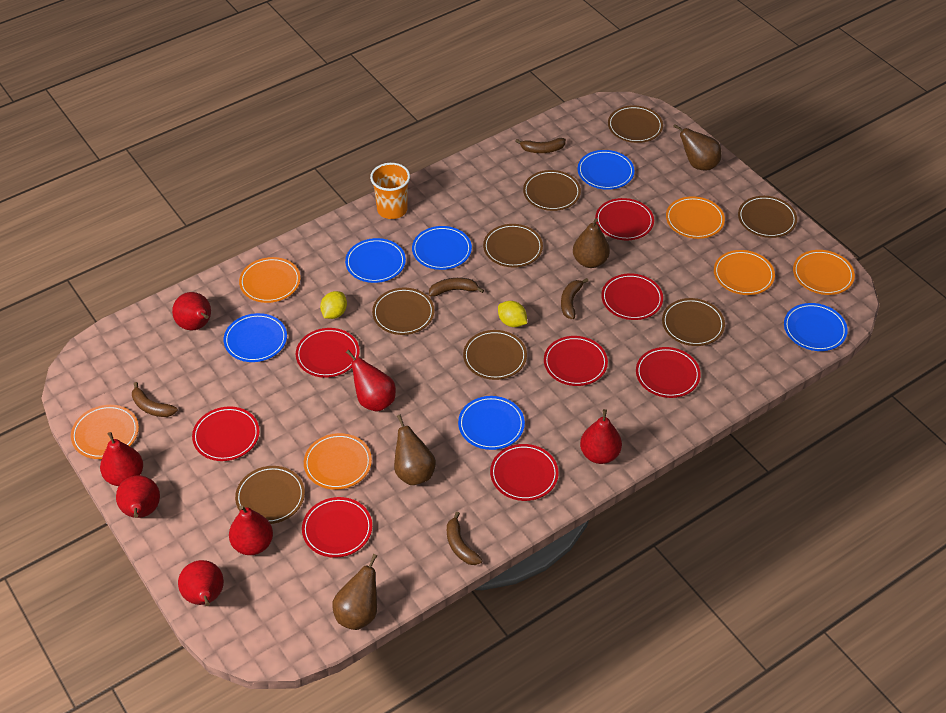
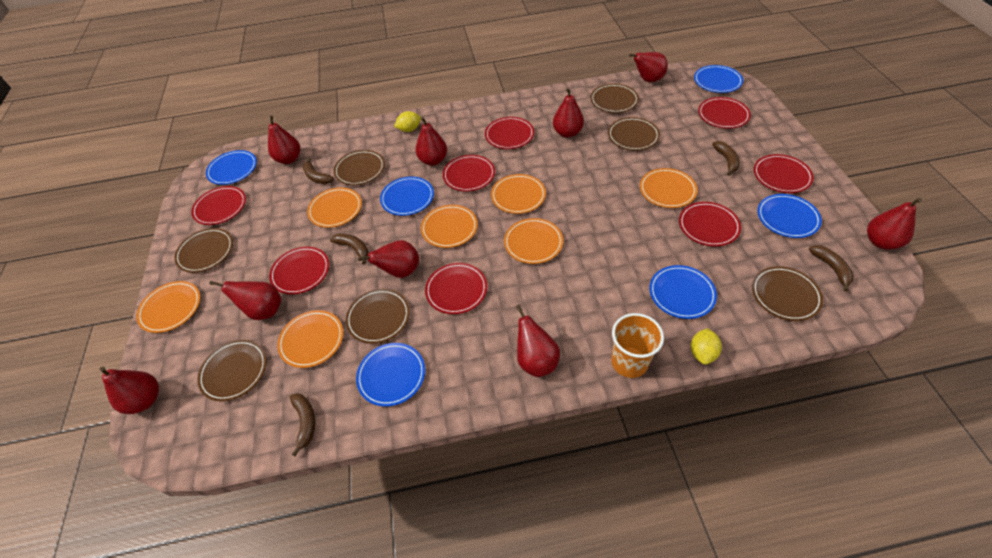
brown pear: [332,554,377,630] [394,415,436,485] [573,218,610,268] [673,124,722,171] = 4 -> none = 0
brown plate: [235,466,305,524] [372,288,435,335] [463,330,527,380] [483,224,543,268] [523,170,581,211] [608,105,663,143] [662,298,725,346] [738,196,797,238] = 8 -> [174,228,233,273] [197,340,267,402] [334,150,385,185] [346,289,410,344] [590,84,639,113] [608,117,660,151] [752,266,823,321] = 7
orange plate: [71,405,139,459] [239,257,300,303] [304,433,372,490] [666,196,725,239] [714,250,775,295] [793,250,855,295] = 6 -> [136,281,200,333] [277,310,343,368] [307,188,362,228] [421,205,478,248] [491,174,546,214] [504,218,563,264] [640,168,698,208] = 7
red pear: [100,432,143,486] [116,475,160,518] [172,292,211,330] [178,560,224,606] [229,505,273,555] [346,350,396,412] [580,409,622,464] = 7 -> [99,367,159,414] [210,281,281,320] [268,115,300,164] [358,240,419,278] [415,117,447,165] [516,305,560,377] [553,88,584,138] [629,52,668,82] [867,198,922,250] = 9

